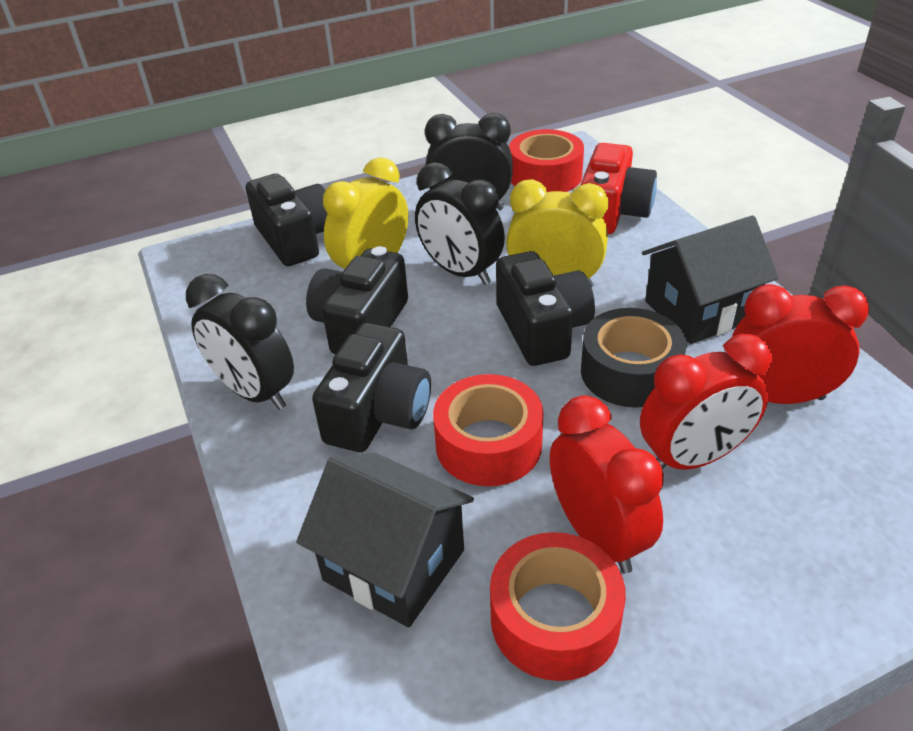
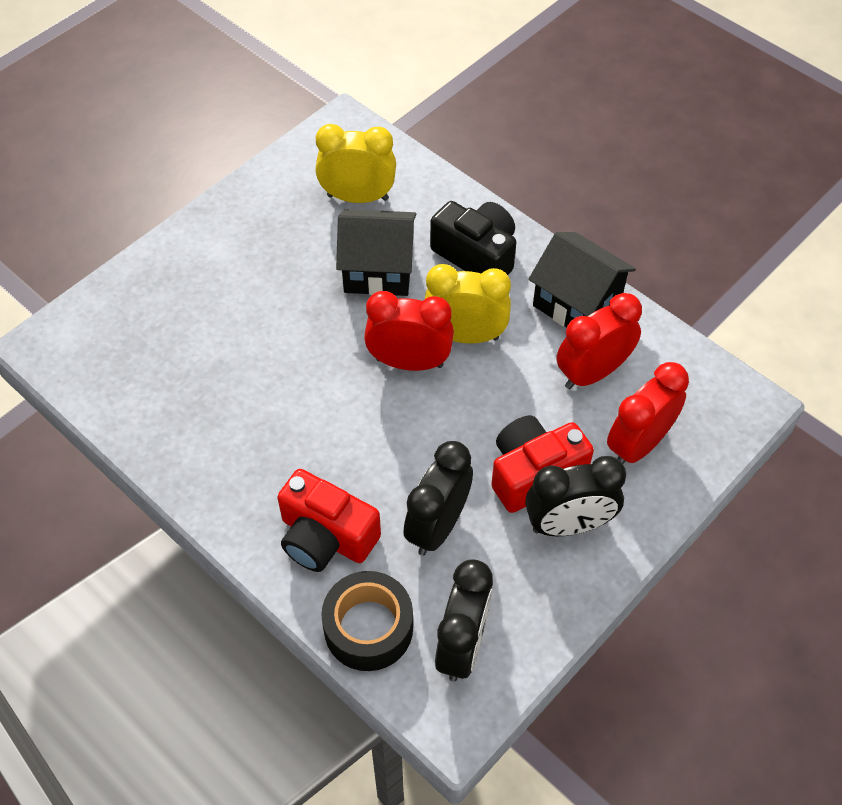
black camera: [246,174,327,266] [306,246,408,354] [312,323,431,452] [496,251,595,366] = 4 -> [430,201,516,275] = 1
red camera: [581,143,657,234] = 1 -> [277,469,381,572] [491,416,594,513] = 2
red tape: [433,374,544,486] [490,532,626,681] [509,129,584,192] = 3 -> none = 0

